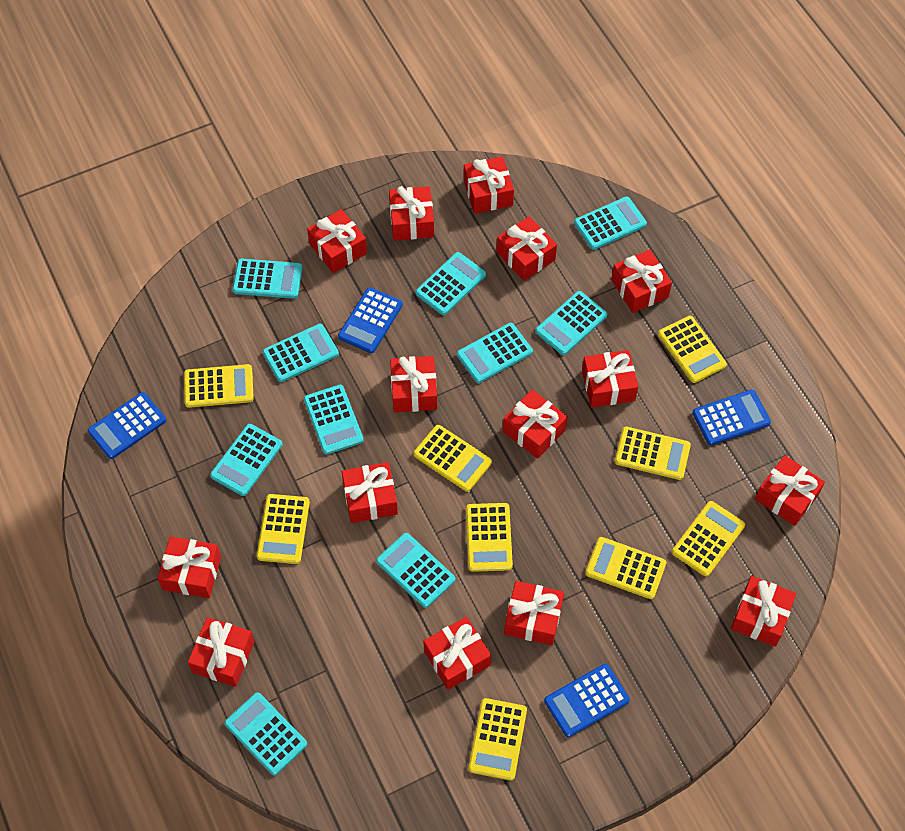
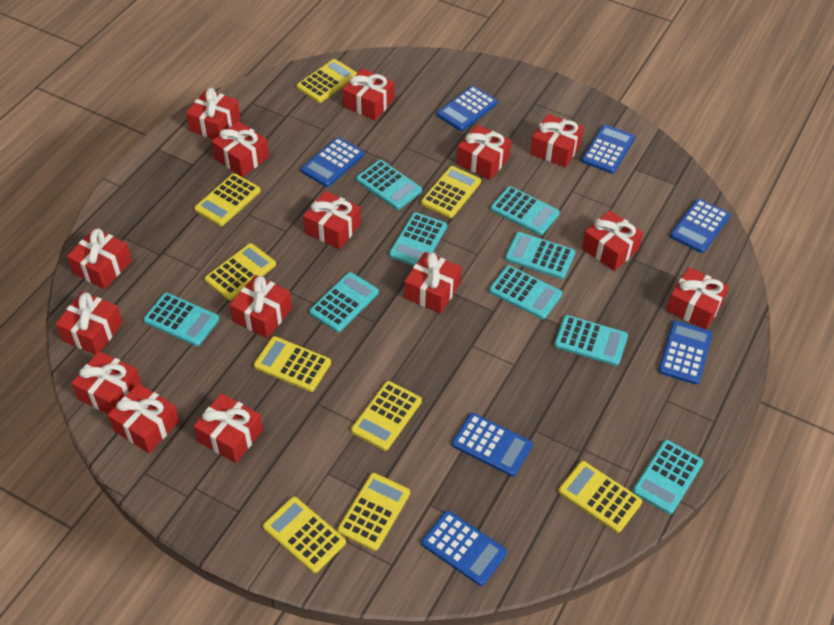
blue calculator: [88,392,166,459] [338,287,403,353] [544,664,630,737] [692,390,771,445] = 4 -> [301,137,364,187] [421,510,507,586] [437,86,497,131] [452,413,533,476] [581,124,635,174] [658,321,712,384] [670,199,730,253] = 7
turquoise calculator: [210,424,282,496] [225,692,307,775] [233,259,302,299] [263,324,339,382] [304,385,364,455] [376,533,455,608] [415,252,486,315] [457,323,533,383] [535,291,607,355] [574,197,647,250] = 10 -> [143,293,219,346] [309,272,379,332] [356,160,422,210] [389,212,447,266] [489,265,562,319] [491,186,560,235] [505,232,575,279] [554,315,628,366] [633,440,703,514] = 9

